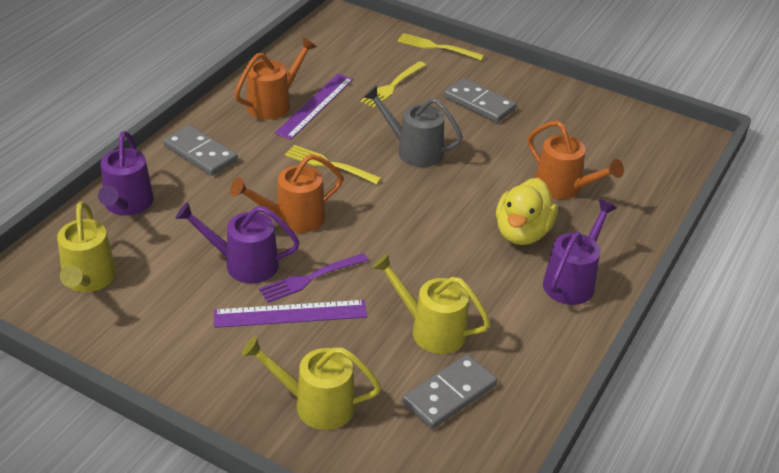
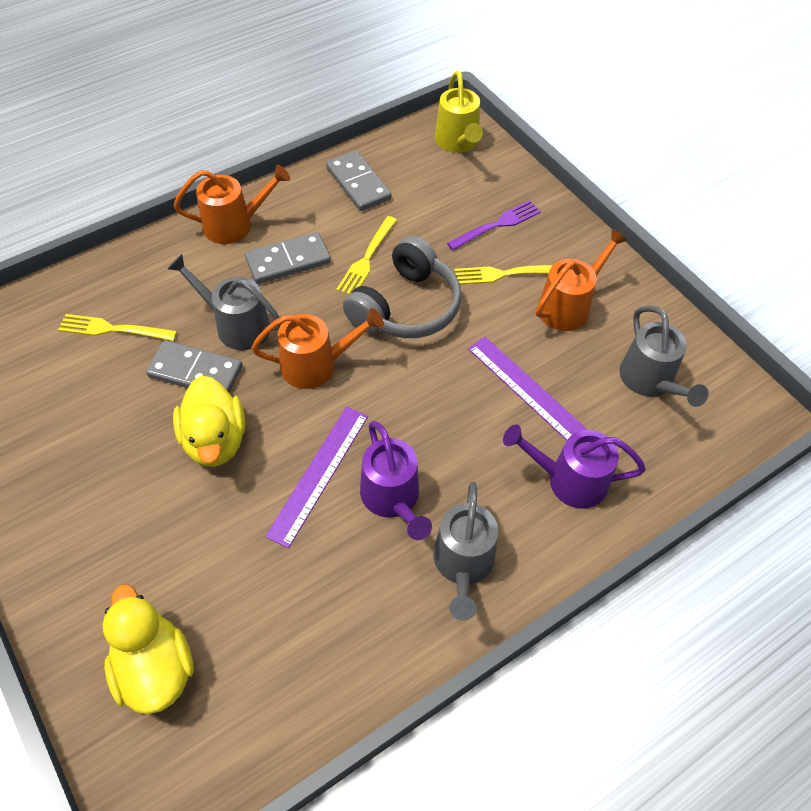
grey headphones: none = 0 -> [343,236,462,338] = 1
grey watering can: [364,85,463,167] = 1 -> [167,254,281,350] [433,482,498,620] [619,306,709,407] = 3
purple watering can: [98,131,154,216] [176,202,300,284] [543,199,617,305] = 3 -> [360,421,432,540] [503,424,646,509] = 2
yellow duck: [496,178,557,245] = 1 -> [103,584,194,714] [173,376,245,466] = 2
yellow watering can: [57,201,116,292] [241,336,381,430] [372,254,490,354] = 3 -> [435,71,483,153] = 1

